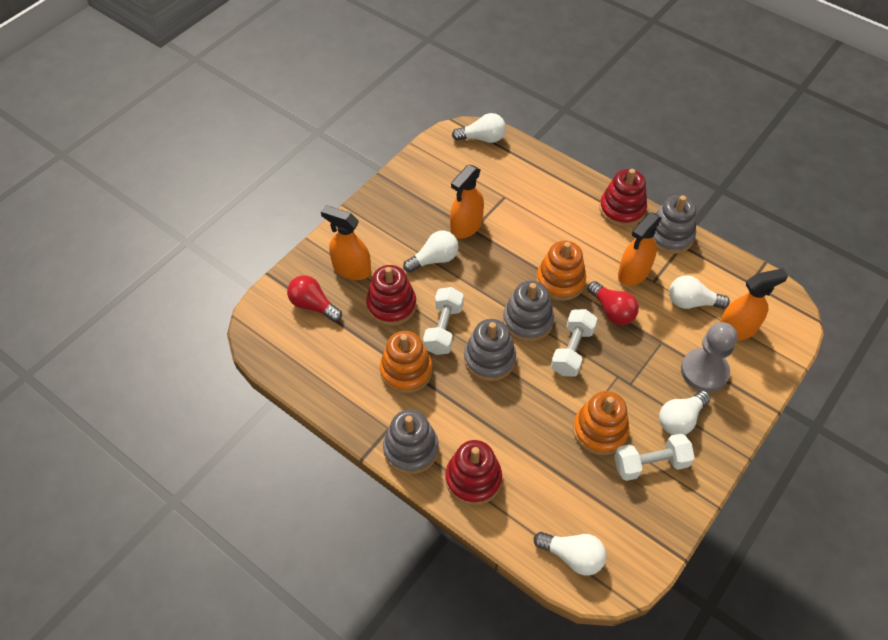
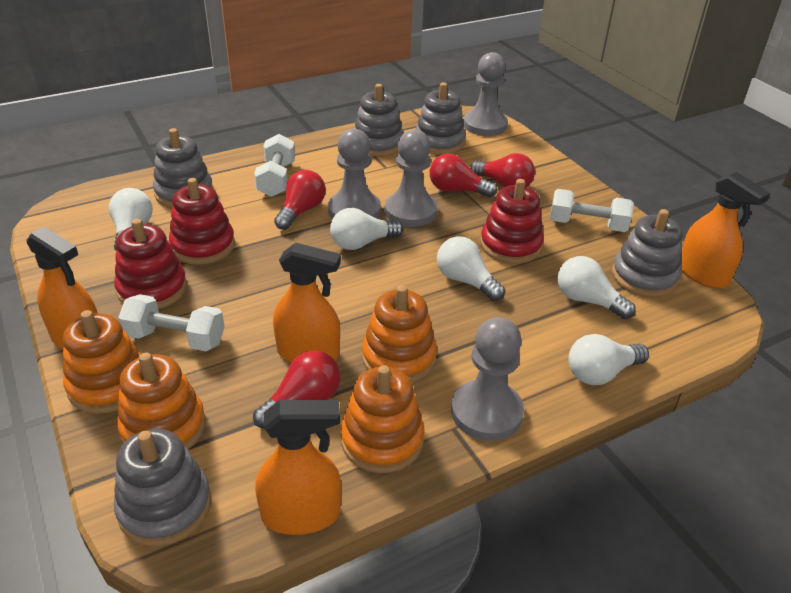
grey pawn: [681,322,737,392] = 1 -> [328,129,381,219] [385,130,438,227] [451,317,524,441] [464,52,508,136] = 4
grey stacking toy: [383,410,439,474] [464,319,516,381] [503,280,554,342] [653,195,696,254] = 4 -> [114,429,211,546] [153,128,213,208] [354,84,404,157] [415,82,466,155] [612,209,682,297] = 5
orange stacking toy: [380,331,432,393] [536,241,586,301] [573,391,629,455] = 3 -> [63,310,141,414] [117,353,206,450] [340,365,425,473] [362,285,437,383] = 4
red light bulb: [287,275,342,322] [587,281,639,325] = 2 -> [253,350,340,429] [274,170,326,230] [430,153,497,197] [470,153,535,187] = 4

